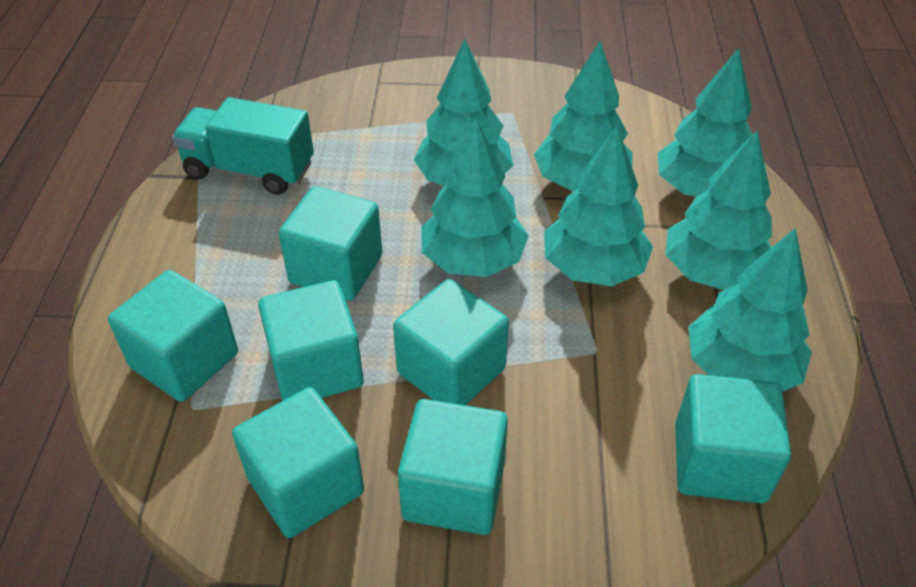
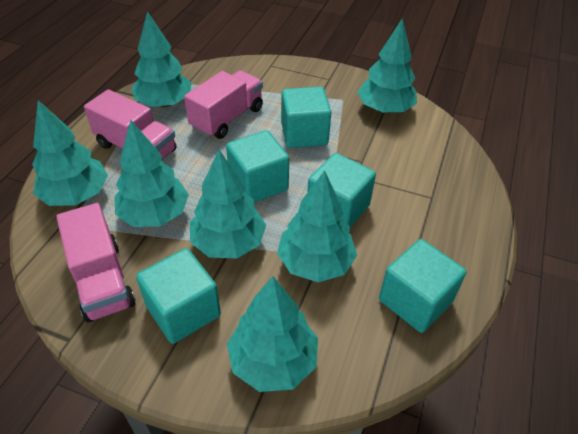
pink truck: none = 0 -> [56,203,136,322] [84,90,176,161] [184,70,263,139] = 3
turquoise cube: [108,270,238,402] [232,387,364,538] [258,280,364,401] [279,186,382,301] [393,279,509,405] [398,399,508,535] [675,374,791,503] = 7 -> [136,248,221,344] [226,130,289,203] [281,87,332,148] [307,153,376,227] [379,239,467,333] = 5
turquoise truck: [172,97,314,195] = 1 -> none = 0

